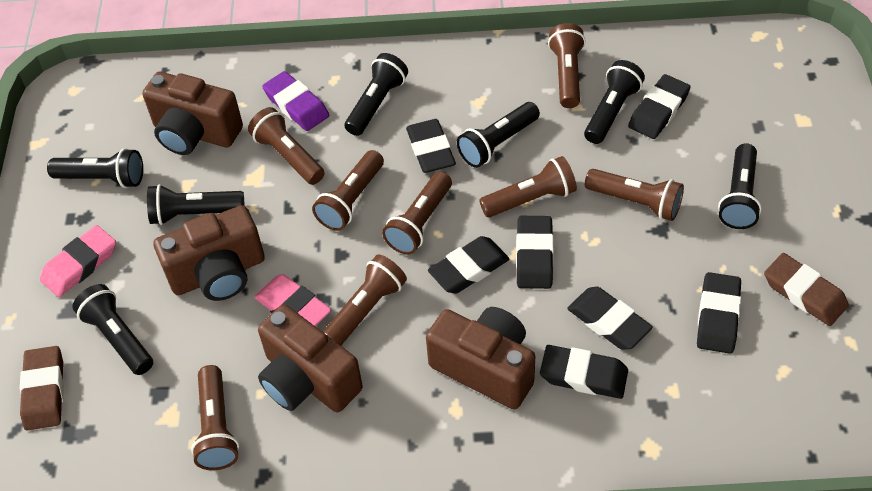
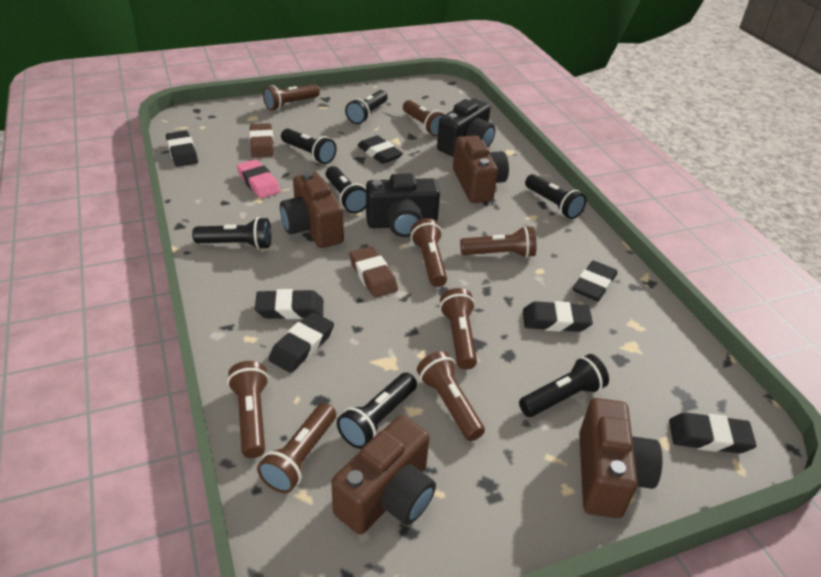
black camera: none = 0 -> [366,173,440,237] [437,99,495,157] = 2
pink eraser: [40,225,116,297] [254,274,331,327] = 2 -> [237,159,281,199] = 1
purple eraser: [262,71,329,131] = 1 -> none = 0

